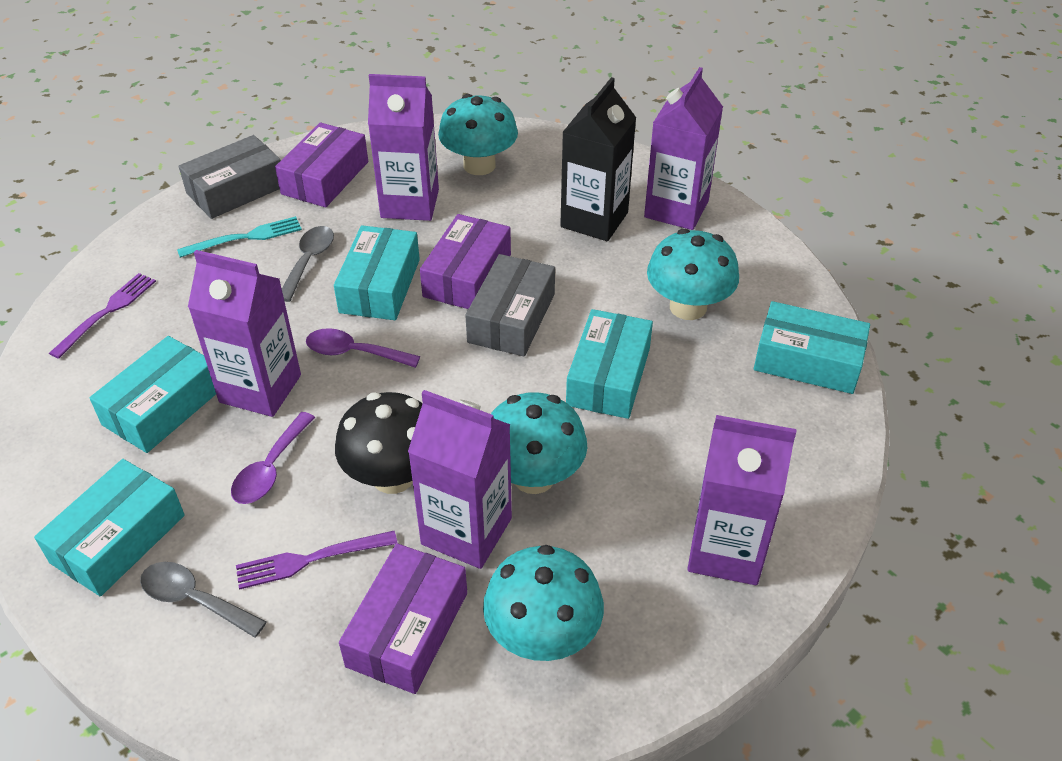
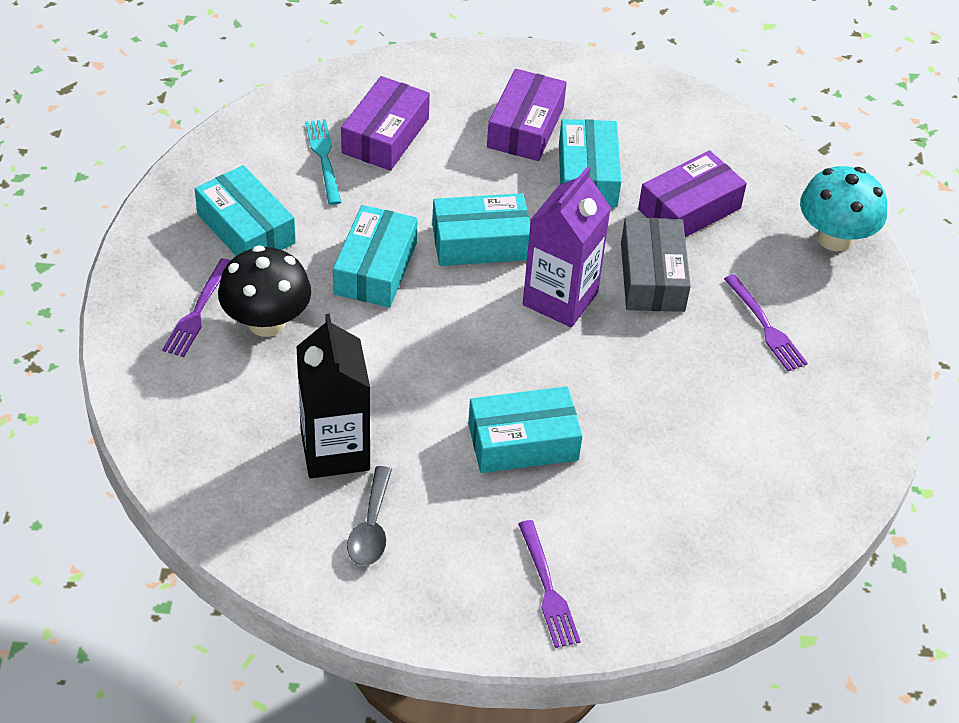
grey box: [179,135,281,219] [465,254,555,356] = 2 -> [621,217,691,312] = 1
grey spoon: [140,562,266,638] [282,226,334,302] = 2 -> [347,466,392,566] = 1
purple carton: [188,250,301,417] [368,74,439,221] [408,390,512,569] [644,67,723,230] [687,415,797,585] = 5 -> [523,166,611,327] = 1
purple fork: [49,273,156,359] [236,531,398,590] = 2 -> [162,258,231,357] [518,520,581,648] [724,274,808,371] = 3
purple spoon: [231,412,315,504] [306,328,420,368] = 2 -> none = 0
turquoise mushroom: [438,94,518,175] [483,545,604,661] [491,392,587,494] [647,229,739,320] = 4 -> [800,166,887,251] = 1

